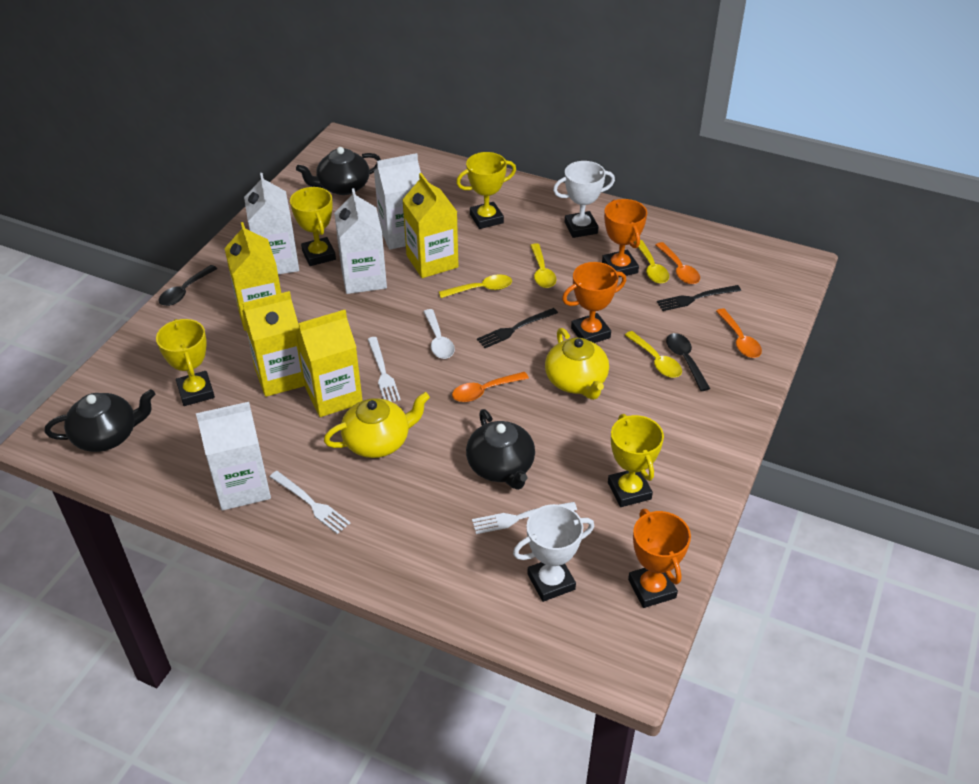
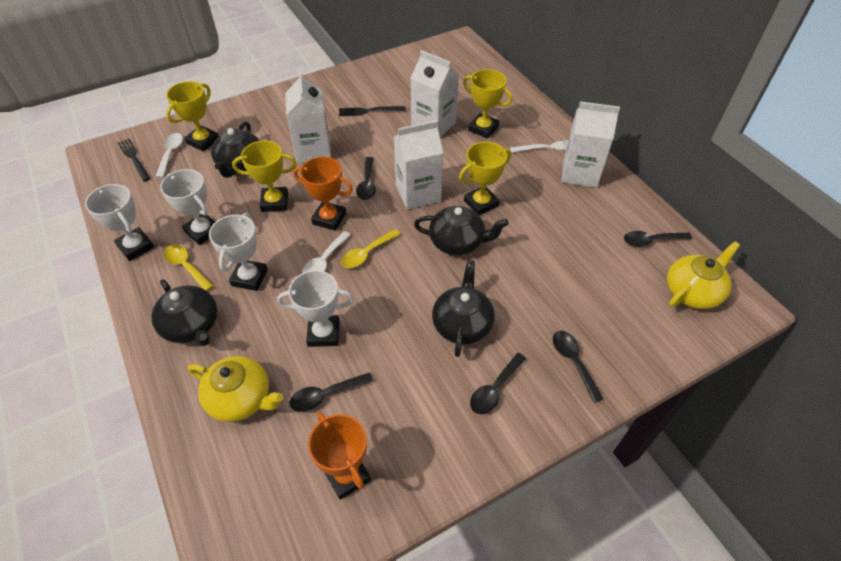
black spoon: [158,265,217,306] [666,333,710,391] = 2 -> [290,373,373,412] [356,157,376,200] [470,353,526,414] [553,331,604,403] [624,231,692,247] = 5
black teapot: [45,389,155,452] [296,147,381,195] [466,409,535,490] = 3 -> [151,279,217,346] [211,121,260,178] [414,206,509,255] [432,260,495,357] = 4
orange spoon: [452,372,529,402] [656,242,700,284] [716,308,762,358] = 3 -> none = 0
orange trophy: [562,262,626,343] [602,199,647,278] [628,509,691,608] = 3 -> [293,157,353,231] [308,412,371,500] = 2
white fork: [270,471,350,534] [368,337,400,402] [472,502,577,534] = 3 -> [510,140,569,153] = 1
white spoon: [423,309,455,359] = 1 -> [155,133,183,178] [302,231,351,273] = 2
white trophy: [513,504,594,602] [553,161,615,238] = 2 -> [85,184,154,261] [160,169,215,245] [209,213,268,291] [277,270,354,347] = 4
yellow carton: [224,222,281,331] [242,291,305,397] [295,310,363,417] [402,173,458,278] = 4 -> none = 0
yellow spoon: [439,274,512,298] [530,243,556,288] [625,331,682,378] [634,240,669,284] = 4 -> [164,245,213,291] [341,229,400,268] = 2

